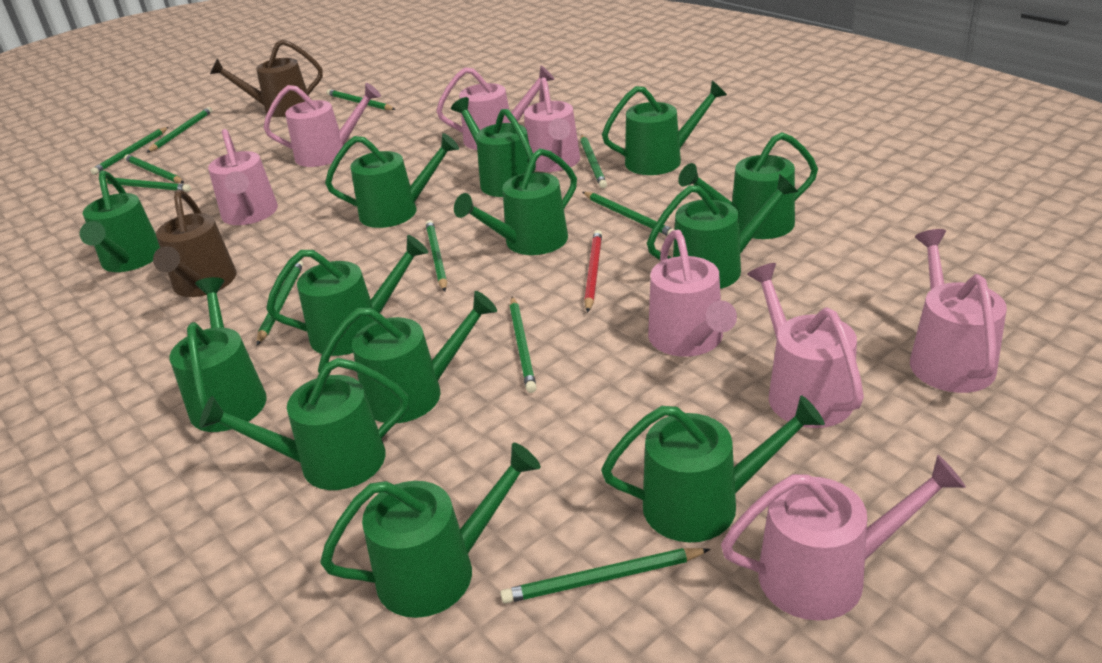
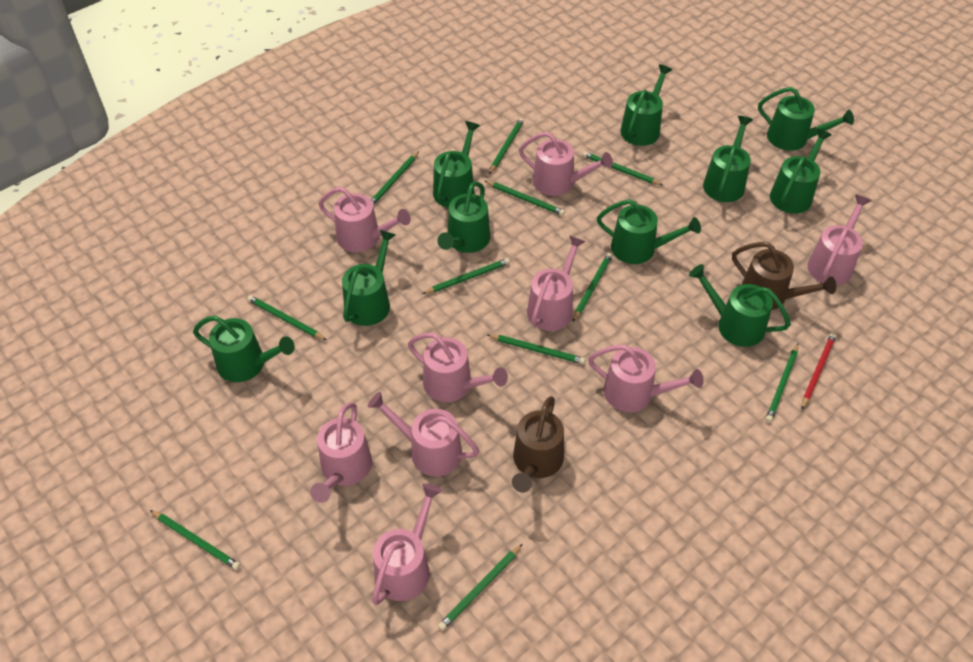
green watering can: [80,170,160,272] [170,277,267,432] [199,358,409,490] [266,235,428,356] [318,291,497,423] [320,443,541,618] [325,133,459,228] [451,97,536,197] [454,148,577,255] [601,395,825,542] [602,80,727,175] [647,174,798,289] [678,132,818,239] = 13 -> [193,316,295,382] [342,230,396,326] [433,121,480,208] [438,181,490,253] [597,199,701,264] [620,64,672,146] [689,264,791,347] [703,116,753,202] [758,87,854,151] [770,129,832,214] = 10
pink watering can: [208,129,278,225] [264,83,381,167] [436,66,555,150] [524,77,580,172] [648,230,737,357] [721,455,966,621] [747,263,864,428] [910,229,1007,393] = 8 -> [310,402,372,503] [319,187,411,252] [368,392,479,476] [372,483,442,605] [408,333,508,402] [519,132,613,196] [527,236,586,331] [588,345,704,412] [807,195,871,286] = 9

